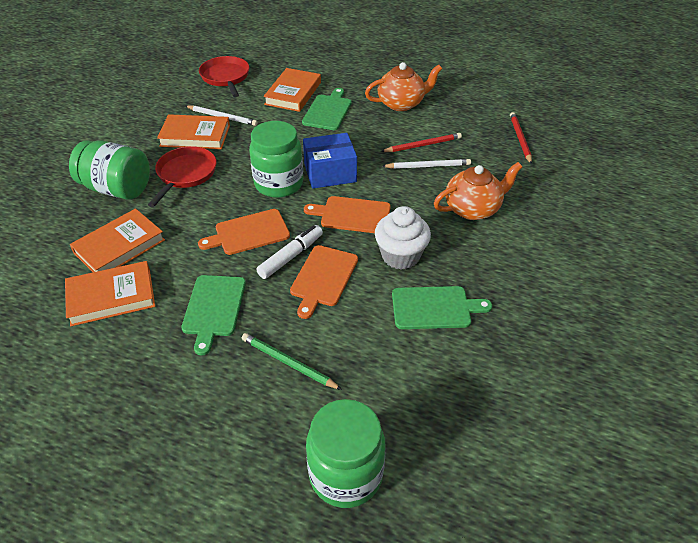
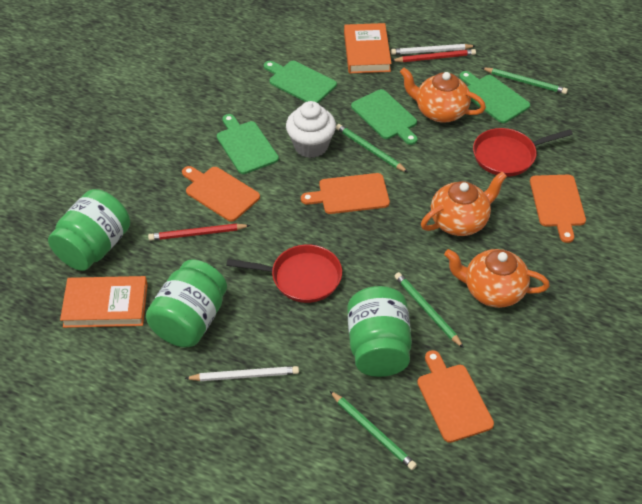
blue box: [303,133,357,189] = 1 -> none = 0
green cutting board: [181,275,246,355] [302,88,352,130] [392,286,492,329] = 3 -> [217,114,279,174] [264,61,337,103] [351,89,418,145] [459,71,530,123] = 4
green pencil: [242,333,342,390] = 1 -> [330,391,417,470] [336,124,408,172] [395,272,464,348] [482,68,568,94] = 4
orange book: [65,261,155,326] [70,208,165,272] [157,114,230,149] [263,68,321,112] = 4 -> [60,276,148,328] [344,23,392,73] = 2
orange cutting board: [198,209,290,255] [290,245,358,319] [304,196,391,233] = 3 -> [182,166,260,222] [301,173,390,214] [417,350,494,443] [530,175,586,243] = 4
orange teapot: [365,62,442,111] [434,162,522,220] = 2 -> [400,68,486,123] [421,172,507,236] [444,249,550,308] = 3
white marker: [256,225,323,279] = 1 -> none = 0

